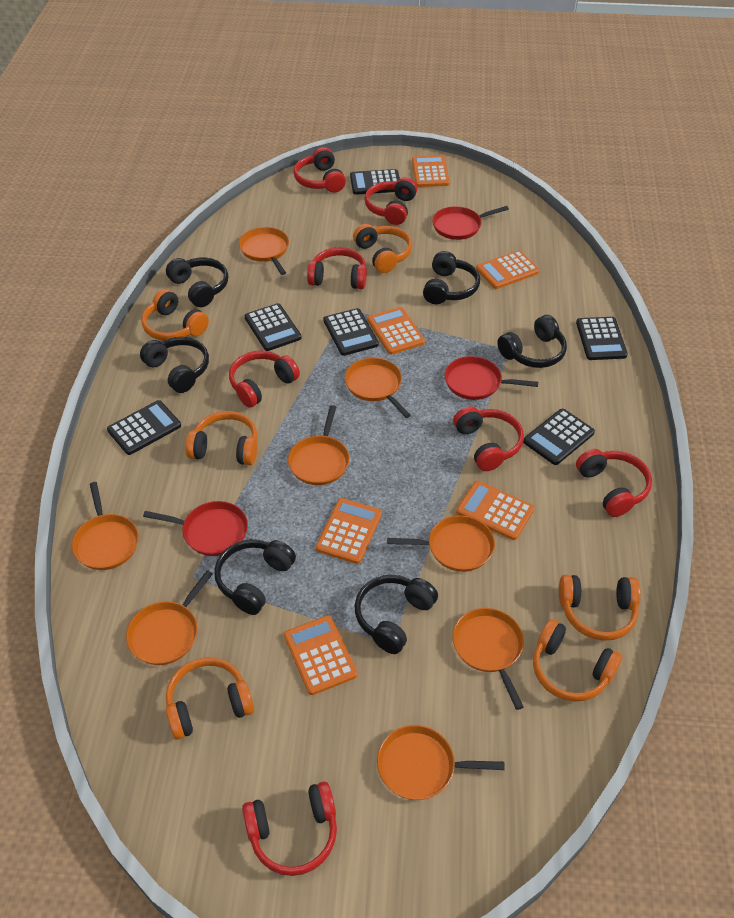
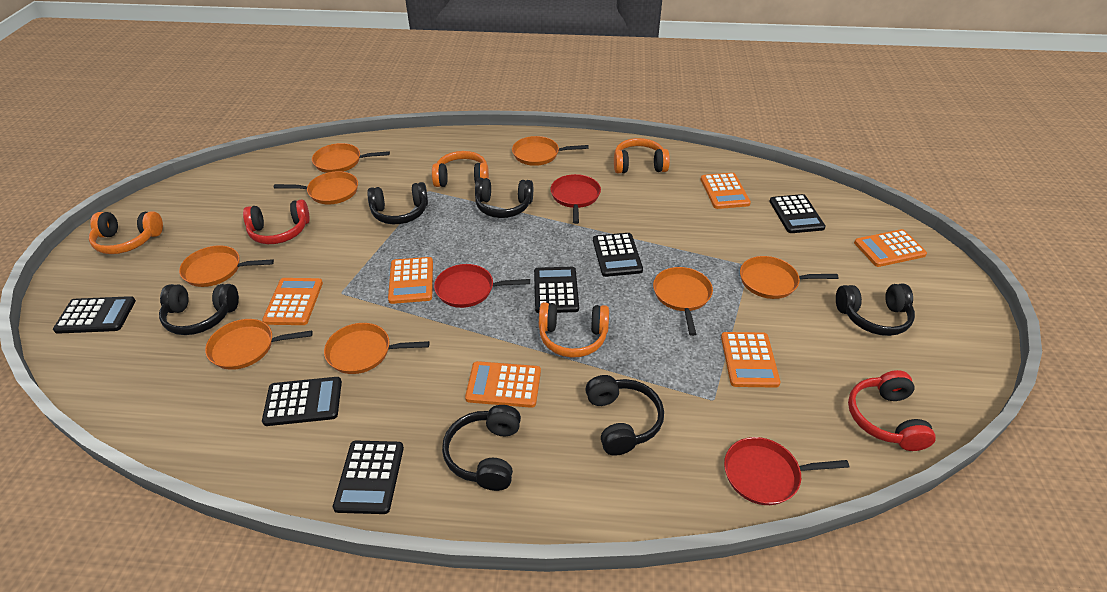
orange headphones: [141,289,209,341] [166,657,254,740] [185,411,257,465] [353,224,412,273] [533,619,622,702] [559,575,641,641] = 6 -> [89,211,163,254] [432,151,489,187] [539,302,609,358] [614,138,670,173] = 4
red headphones: [229,350,300,408] [242,782,337,876] [294,147,346,193] [307,247,367,289] [365,177,417,225] [453,406,524,471] [576,449,652,517] = 7 -> [243,199,310,244] [848,370,936,451] = 2

